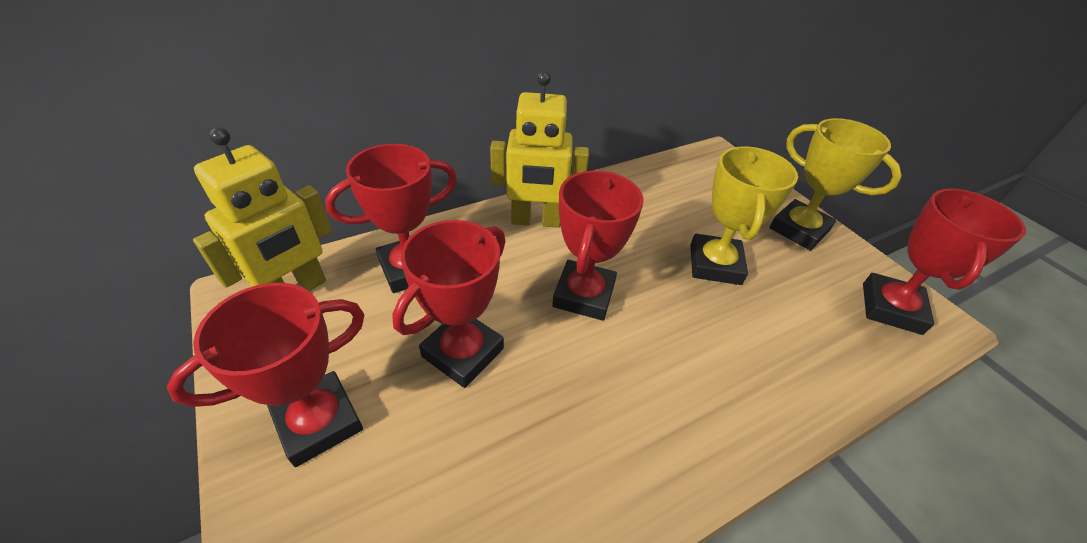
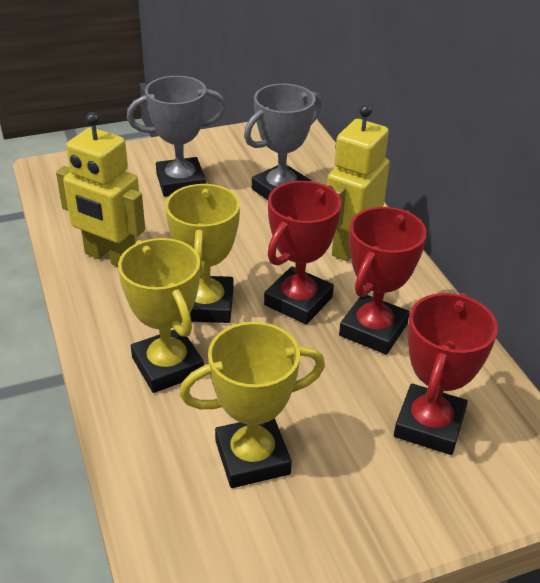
grey trophy: none = 0 -> [127,76,226,197] [244,84,322,200] = 2
red trophy: [167,283,365,467] [325,144,457,293] [392,220,506,388] [552,171,644,321] [863,188,1026,335] = 5 -> [264,181,342,324] [339,207,427,355] [394,293,498,455] = 3
yellow trophy: [690,146,798,285] [769,118,902,250] = 2 -> [118,238,204,393] [165,184,240,323] [180,322,325,488] = 3

